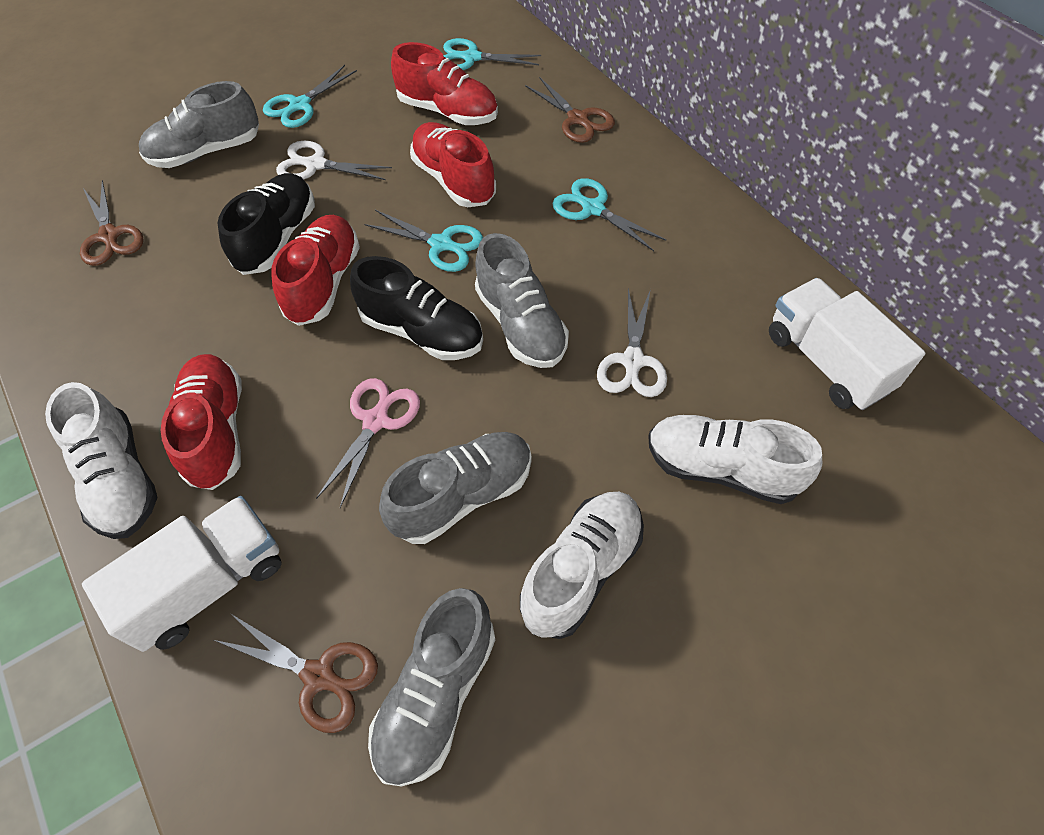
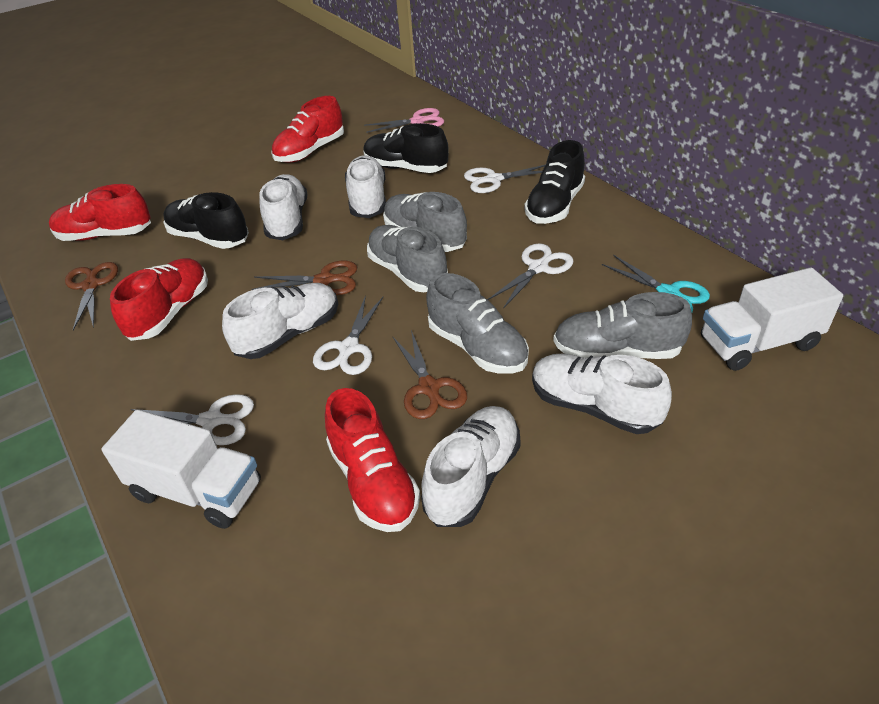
black shoe: [217,173,315,275] [350,256,483,360] = 2 -> [163,192,249,249] [363,123,449,173] [524,140,585,224] = 3
turquoise scissors: [263,65,357,128] [364,210,483,272] [443,38,541,70] [552,178,666,251] = 4 -> [602,255,710,312] = 1
white scissors: [276,140,392,180] [597,289,667,397] = 2 -> [131,394,254,445] [313,295,383,375] [464,165,545,193] [488,243,574,309] = 4
white shoe: [45,382,158,539] [520,492,644,639] [648,415,822,504] = 3 -> [222,283,338,359] [259,174,307,240] [345,155,386,218] [421,406,521,527] [532,354,672,434] = 5

